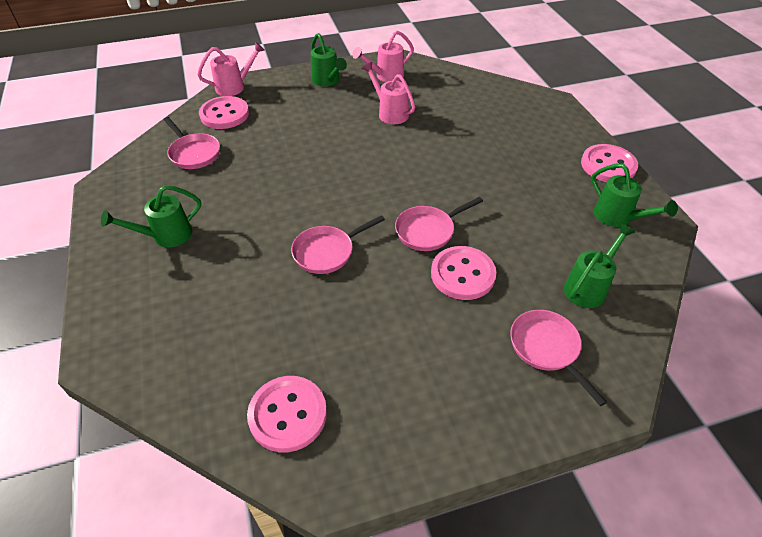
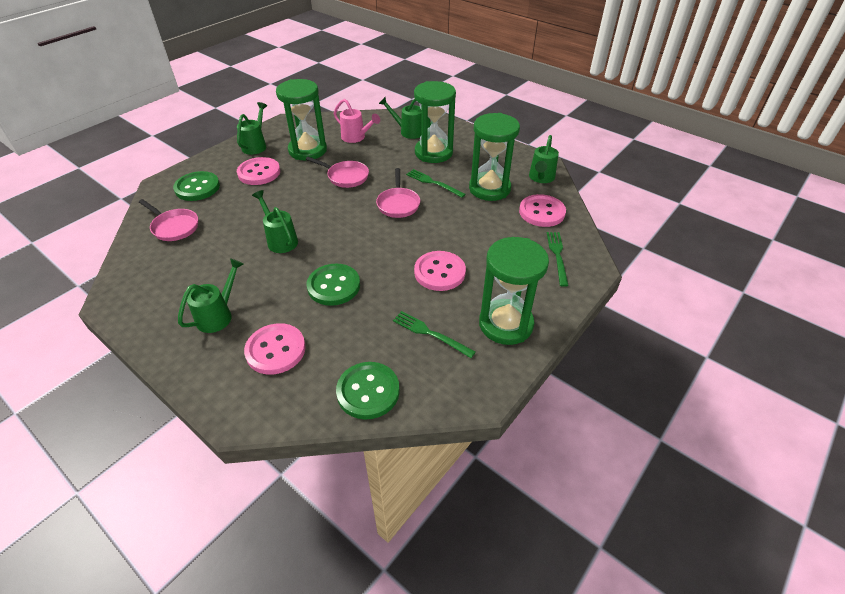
green button: none = 0 -> [173,171,220,201] [307,264,360,306] [336,362,400,420] = 3
green fork: none = 0 -> [393,311,476,358] [406,169,466,198] [547,232,569,287] = 3
green hourglass: none = 0 -> [276,79,327,160] [414,81,456,163] [469,113,520,201] [479,237,549,345] = 4
green watering can: [101,185,201,247] [311,33,347,87] [564,223,635,308] [591,164,678,227] = 4 -> [178,258,243,333] [237,102,267,155] [252,190,298,253] [379,97,431,139] [529,135,559,183] = 5
pink pan: [164,117,220,169] [291,215,385,274] [395,197,483,251] [510,310,607,406] = 4 -> [139,199,198,241] [306,157,369,188] [376,168,420,218] = 3
pink watering can: [197,42,265,96] [352,31,414,82] [362,62,415,124] = 3 -> [334,99,380,143] = 1

